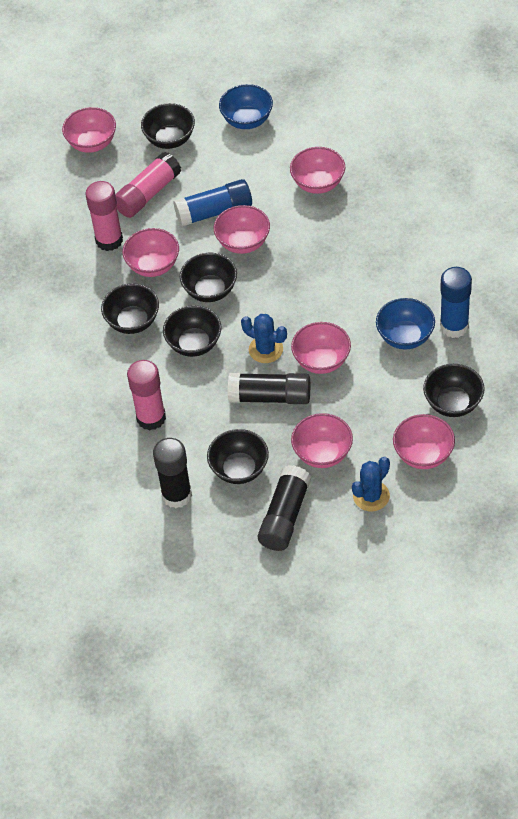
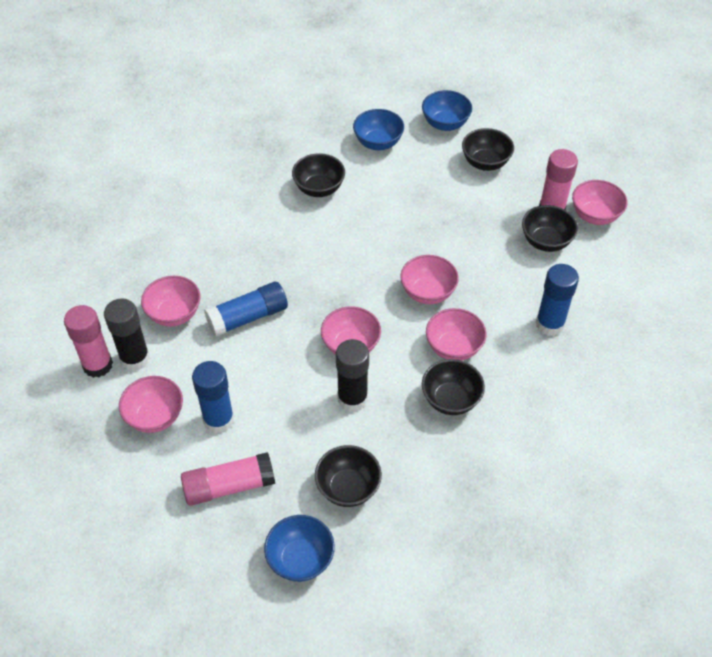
black bowl: [101,283,159,334] [141,103,195,149] [163,305,222,357] [180,253,237,302] [207,429,269,484] [423,364,485,417] = 6 -> [292,153,345,197] [315,445,382,507] [422,359,485,415] [462,128,514,171] [522,205,578,252] = 5
black glue stick: [153,438,192,508] [228,373,310,404] [258,465,311,551] = 3 -> [104,299,150,371] [336,339,369,412] = 2
blue bowl: [219,84,273,129] [376,298,435,350] = 2 -> [264,515,335,582] [353,109,404,150] [422,90,472,131] = 3
blue cactus: [241,314,287,363] [352,457,390,511] = 2 -> none = 0
blue glue stick: [173,179,252,227] [440,267,472,338] = 2 -> [192,361,234,434] [204,282,288,337] [536,264,579,336] = 3
pink bowl: [62,107,116,153] [122,228,179,277] [214,205,270,254] [290,147,345,194] [291,322,351,374] [291,413,353,468] [393,414,455,469] = 7 -> [119,376,183,433] [141,276,200,327] [321,306,381,355] [400,255,459,304] [426,308,486,361] [572,180,627,225] = 6

